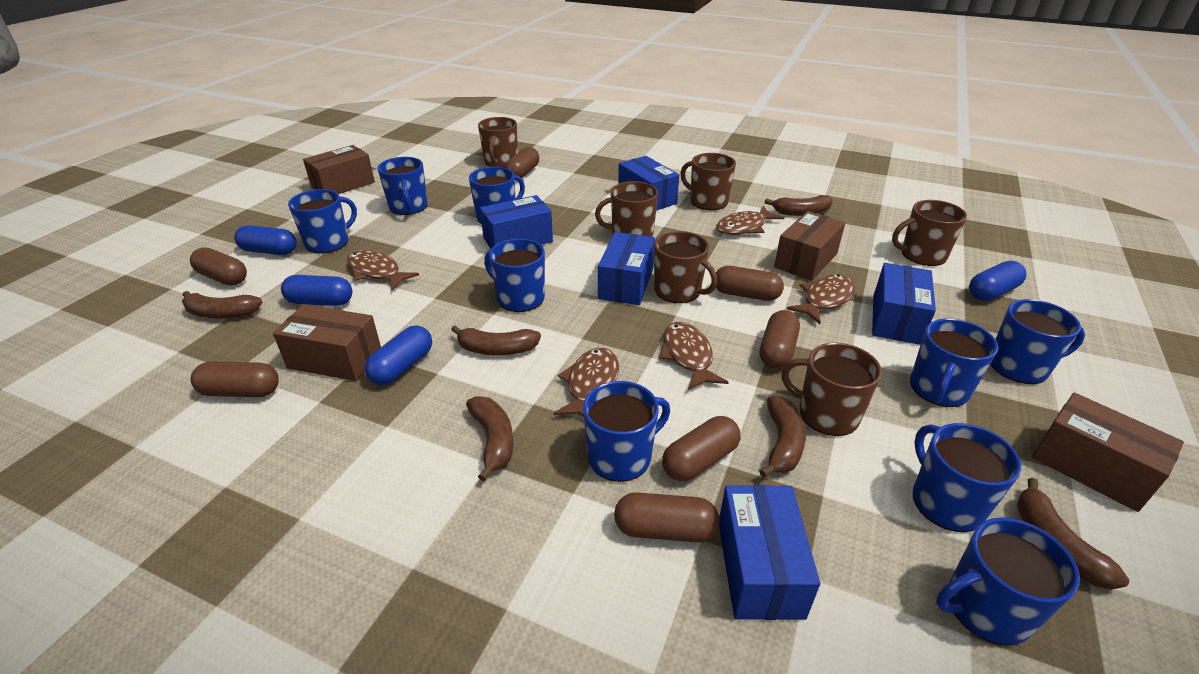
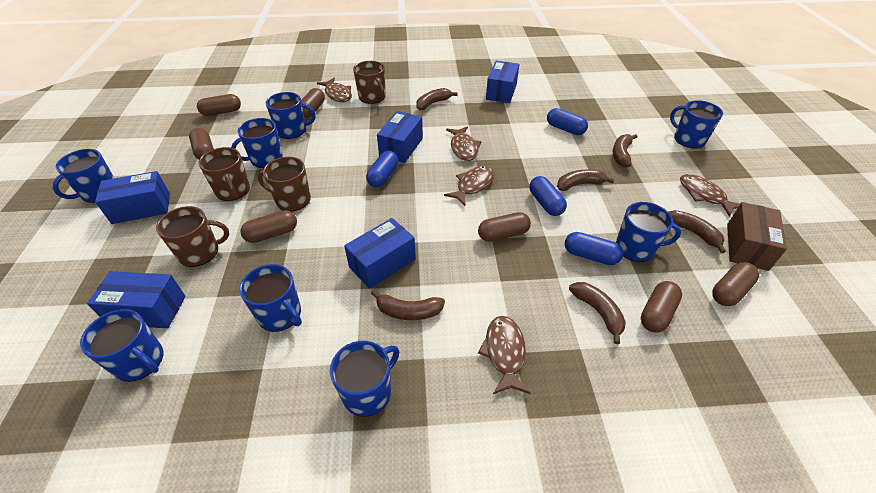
blue mug: [288,189,357,254] [377,157,428,215] [469,166,525,224] [484,239,545,312] [583,381,670,482] [910,318,998,407] [913,423,1021,532] [936,517,1080,646] [990,299,1085,384] = 9 -> [53,149,114,203] [80,309,163,382] [231,118,283,168] [239,264,302,332] [266,92,316,139] [330,341,399,417] [616,202,681,262] [670,100,723,148] = 8
brown box: [273,304,381,381] [303,145,375,194] [774,211,845,281] [1032,393,1184,512] = 4 -> [727,202,787,271] = 1
brown mug: [478,117,518,168] [595,181,658,237] [654,231,718,303] [681,153,736,210] [781,343,882,436] [892,200,967,266] = 6 -> [156,206,229,267] [198,147,250,201] [258,157,311,212] [353,61,385,104] = 4

